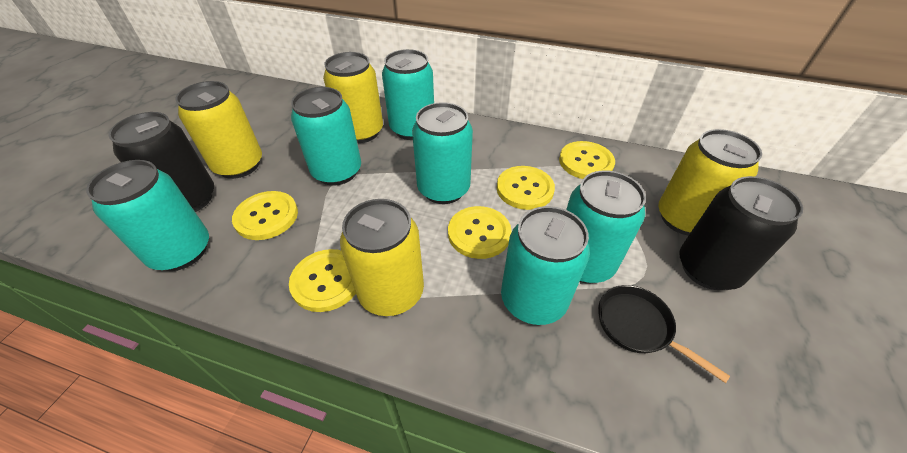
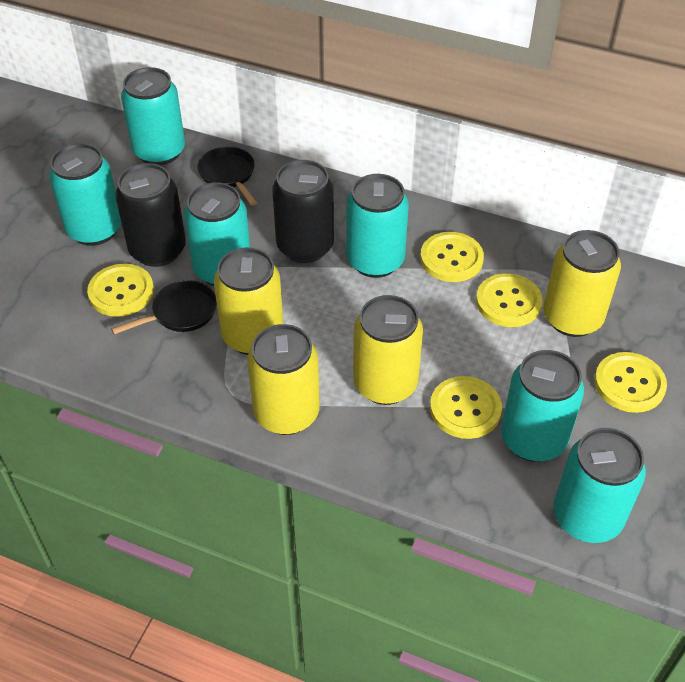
black pan: [598,285,730,383] = 1 -> [111,280,217,335] [198,146,257,206] = 2

